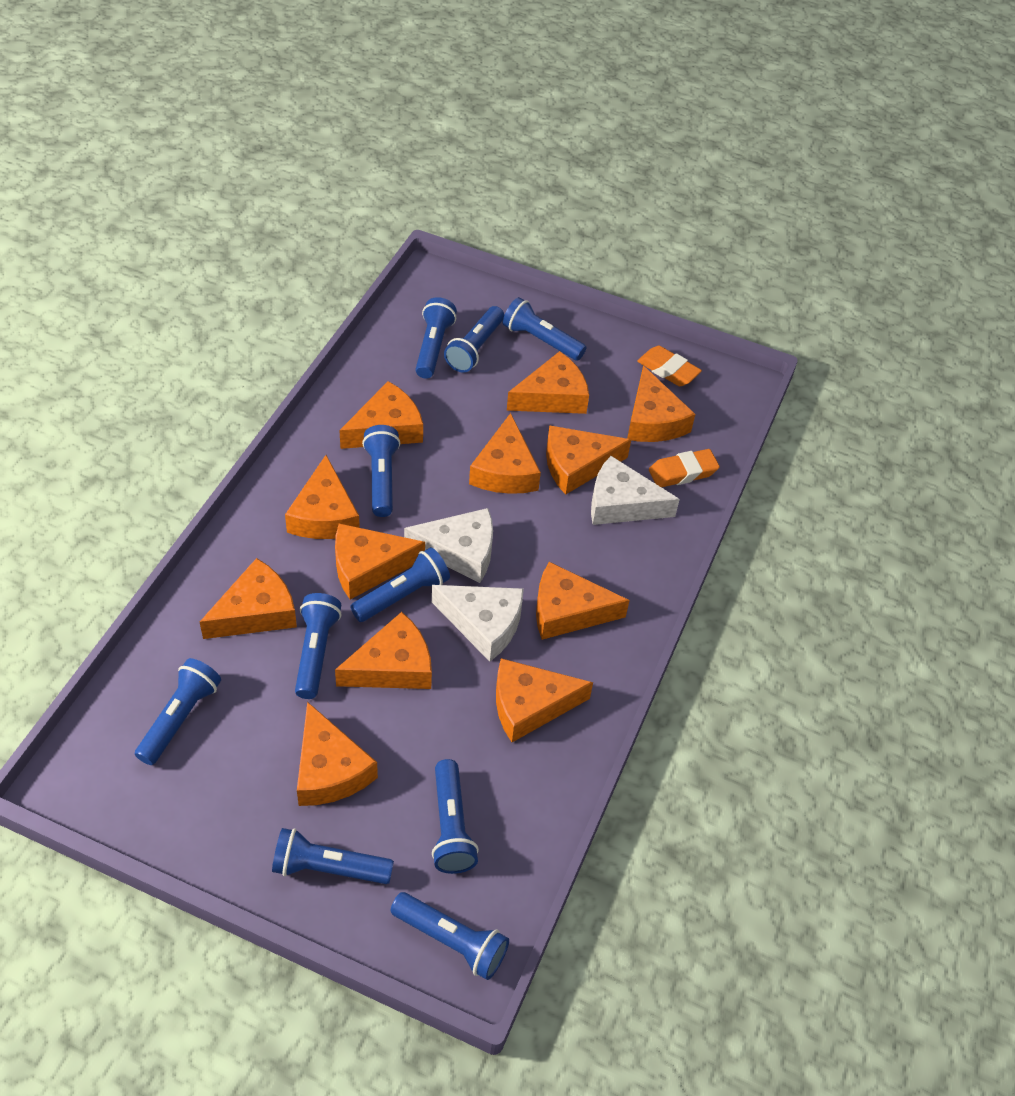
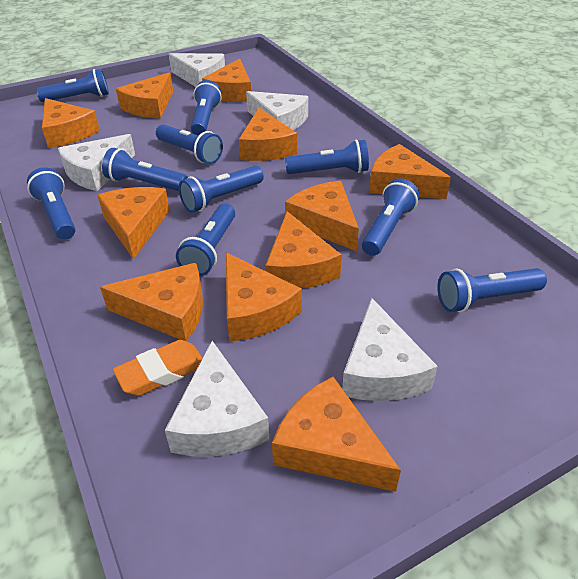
orange cheese: [200,558,297,639] [285,455,360,539] [297,702,378,806] [335,523,425,600] [335,612,432,689] [339,381,423,449] [469,413,541,494] [496,658,593,742] [507,351,589,414] [536,562,630,640] [546,425,631,495] [627,366,695,442] = 12 -> [42,98,100,148] [97,187,170,259] [100,263,203,341] [116,72,173,119] [202,59,251,102] [226,252,302,342] [239,108,297,161] [265,211,342,289] [272,377,401,492] [285,181,359,251] [369,144,451,199] = 11
orange eraser: [637,346,702,386] [649,449,720,487] = 2 -> [113,340,202,396] = 1
white cheese: [404,508,493,583] [432,585,524,662] [591,456,680,525] = 3 -> [58,134,135,191] [165,341,269,457] [169,53,225,87] [246,91,308,130] [342,298,438,401] = 5

